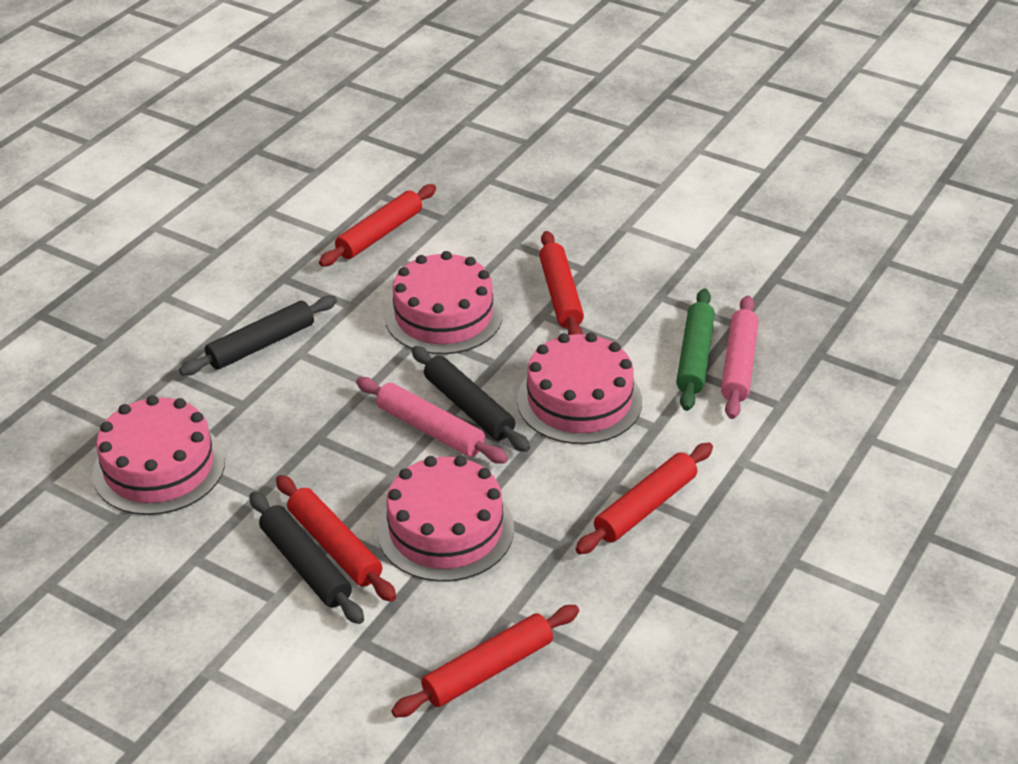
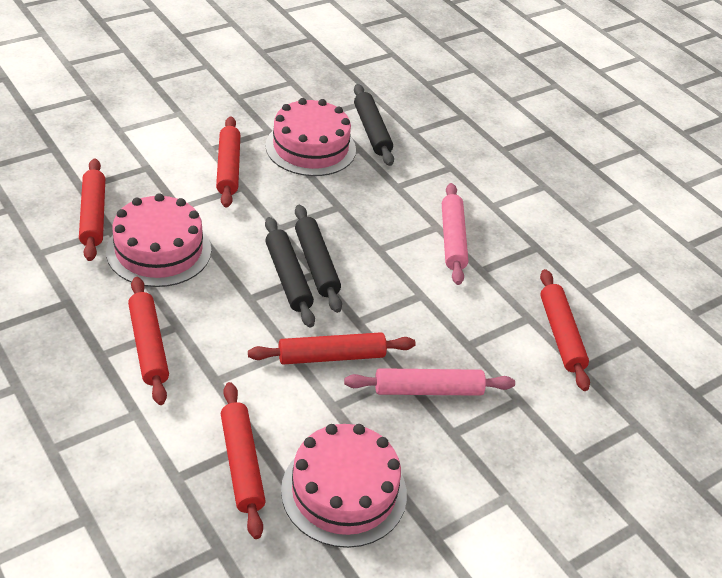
green rolling pin: [676,289,715,411] = 1 -> none = 0
pink cake: [92,395,225,515] [377,456,514,582] [385,251,503,354] [517,332,642,444] = 4 -> [106,193,211,287] [265,98,356,176] [281,424,407,548] = 3
red rolling pin: [276,475,396,602] [319,184,436,267] [391,605,579,717] [539,231,584,335] [575,443,713,554] = 5 -> [79,158,105,261] [128,277,169,405] [216,116,240,208] [221,382,266,539] [248,332,416,365] [540,269,590,391] = 6

